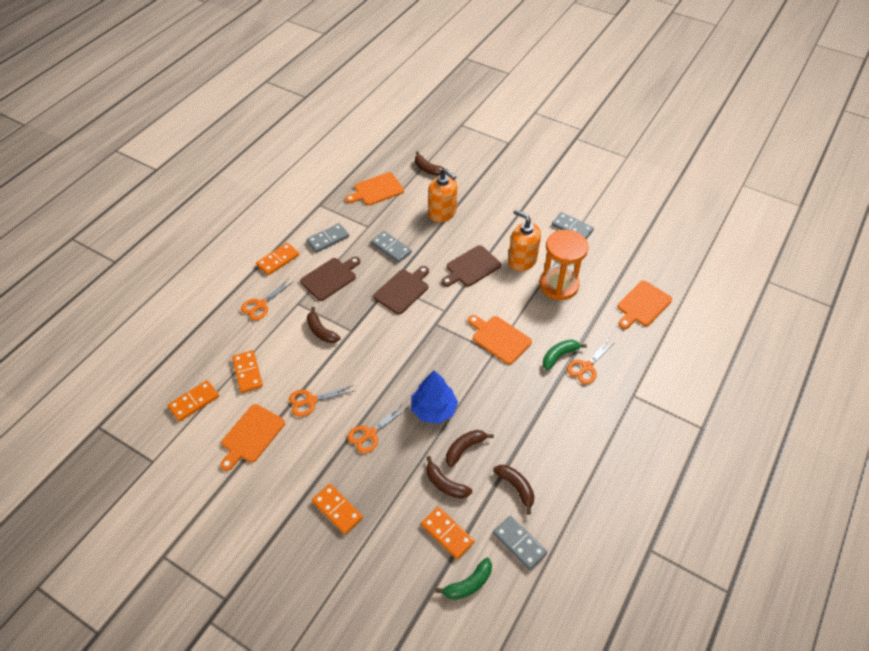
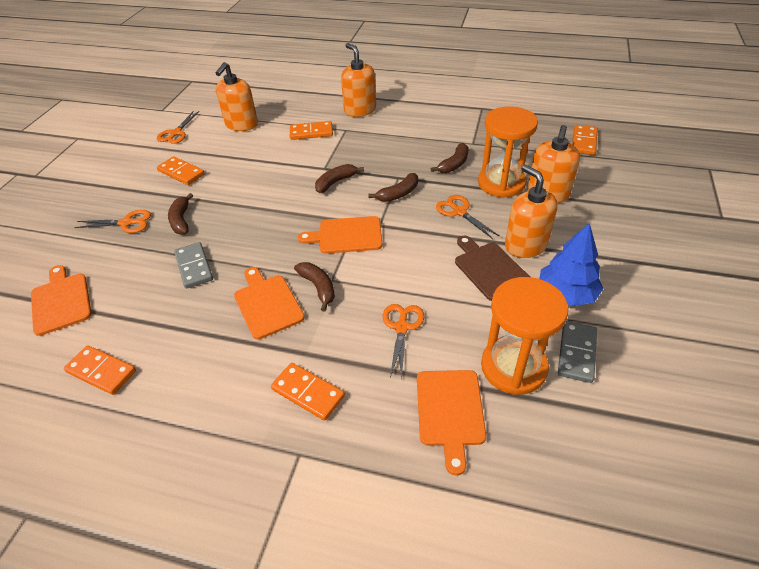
brown cutting board: [300,257,360,301] [373,266,429,314] [442,245,501,287] = 3 -> [455,236,530,301] = 1
green banana: [435,558,492,600] [543,340,587,370] = 2 -> none = 0
grey domino: [307,223,349,253] [371,231,412,263] [493,516,547,570] [552,212,594,239] = 4 -> [174,242,213,289] [558,321,597,383] = 2
orange hourglass: [539,230,588,300] = 1 -> [478,106,538,198] [481,277,568,395] = 2
orange soap dispenser: [428,168,457,222] [508,209,541,271] = 2 -> [216,62,258,131] [341,43,376,117] [505,165,558,258] [527,125,580,203] = 4

